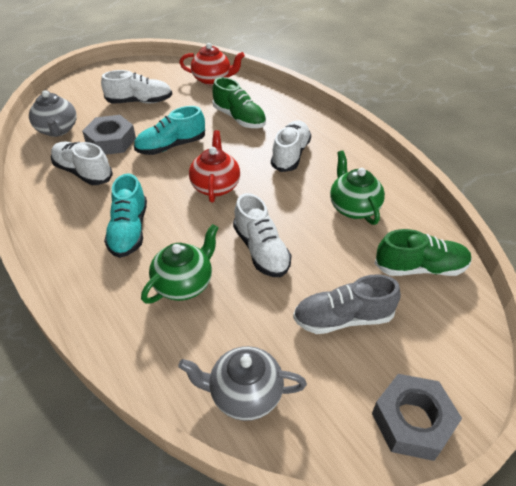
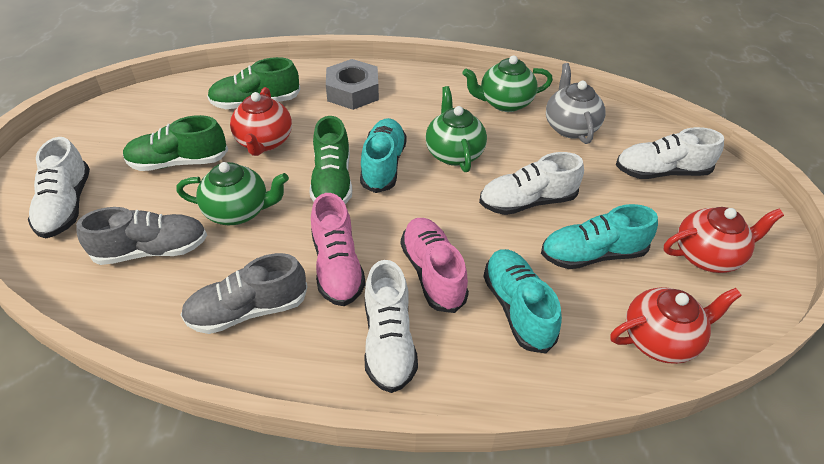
green shoe: [212,77,266,128] [374,229,472,276] = 2 -> [123,115,228,171] [207,57,300,109] [309,116,352,204] = 3
green teapot: [141,224,219,304] [330,150,385,225] = 2 -> [176,162,289,225] [426,86,487,172] [462,55,553,112] = 3
grey nut: [82,115,136,155] [372,374,462,461] = 2 -> [326,59,379,110] = 1
grey shoe: [293,274,401,334] = 1 -> [76,207,207,265] [181,253,308,334] = 2
grey teapot: [29,90,77,137] [178,346,307,421] = 2 -> [546,63,605,144] = 1
pink shoe: none = 0 -> [311,193,366,306] [401,218,469,313] = 2
red teapot: [179,43,245,85] [189,130,240,202] = 2 -> [230,87,292,156] [610,287,742,364] [664,207,784,273] = 3
turquoise shoe: [104,173,147,258] [134,106,205,155] = 2 -> [360,118,407,193] [483,249,562,354] [541,204,658,269] = 3

